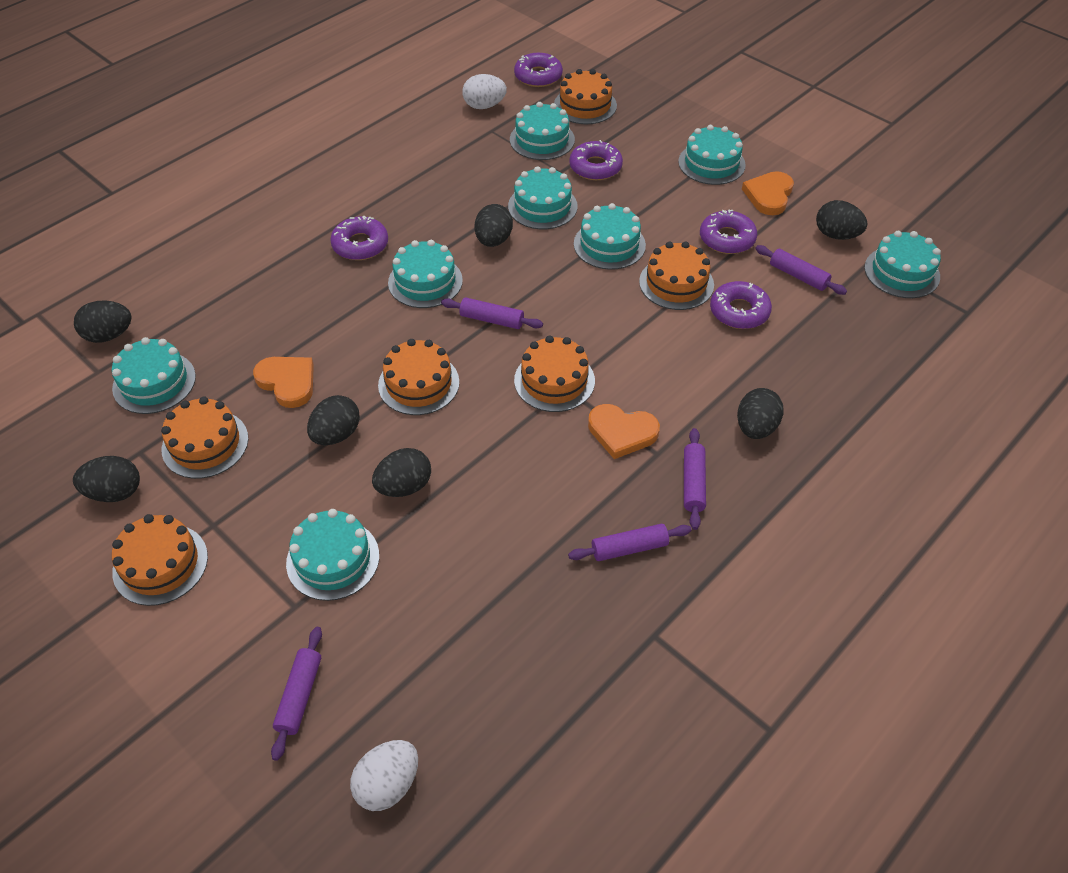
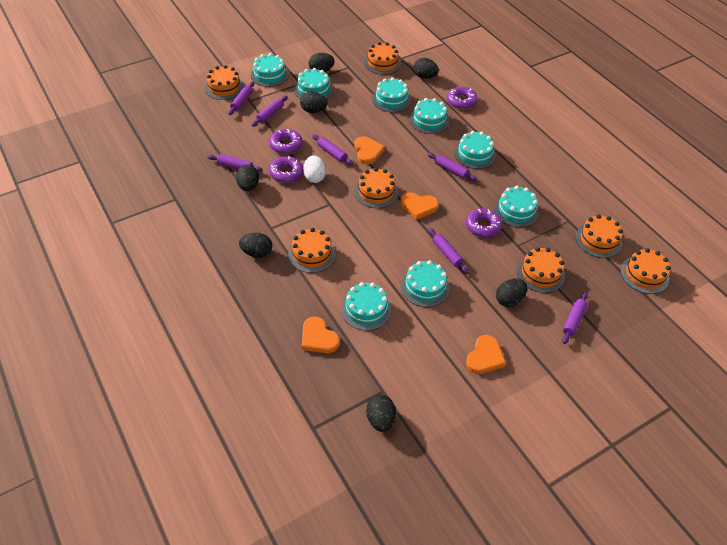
orange cake: [112,514,208,606] [161,397,248,479] [378,339,459,415] [514,335,595,412] [554,69,617,124] [639,242,714,310] = 6 -> [205,65,244,100] [288,228,336,273] [355,167,398,208] [364,42,401,75] [517,247,565,293] [576,215,623,258] [621,248,671,294] = 7
orange heart: [253,357,314,408] [588,404,660,459] [742,171,794,215] = 3 -> [302,317,340,353] [354,136,385,164] [401,192,439,220] [466,335,506,374] = 4
purple donut: [330,216,388,260] [514,53,563,87] [569,140,623,180] [700,209,757,254] [710,281,772,329] = 5 -> [269,129,303,154] [269,156,303,183] [447,86,478,109] [466,208,502,238] = 4
purple rolling pin: [271,627,322,761] [441,297,543,329] [568,524,692,561] [684,428,706,530] [755,245,847,295] = 5 -> [207,154,263,172] [228,81,254,115] [252,96,288,127] [312,134,353,165] [427,152,477,181] [428,228,468,273] [562,292,588,344] = 7
white egg: [350,740,418,811] [463,74,507,109] = 2 -> [303,155,326,183] = 1

